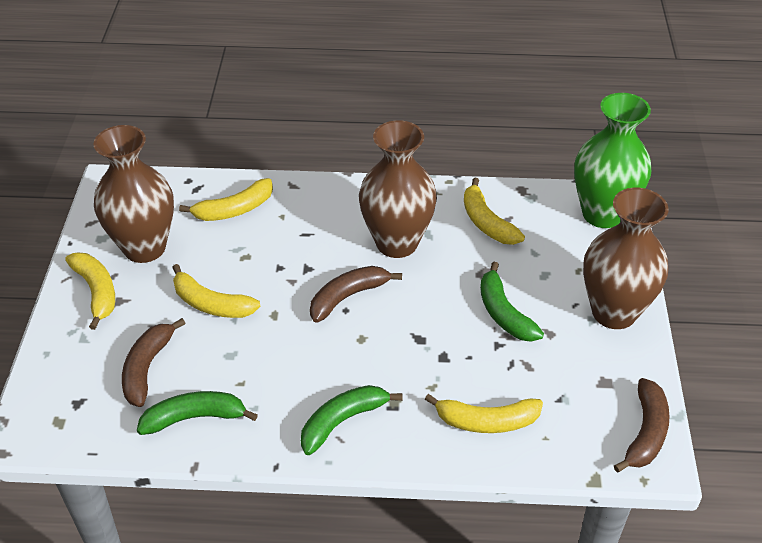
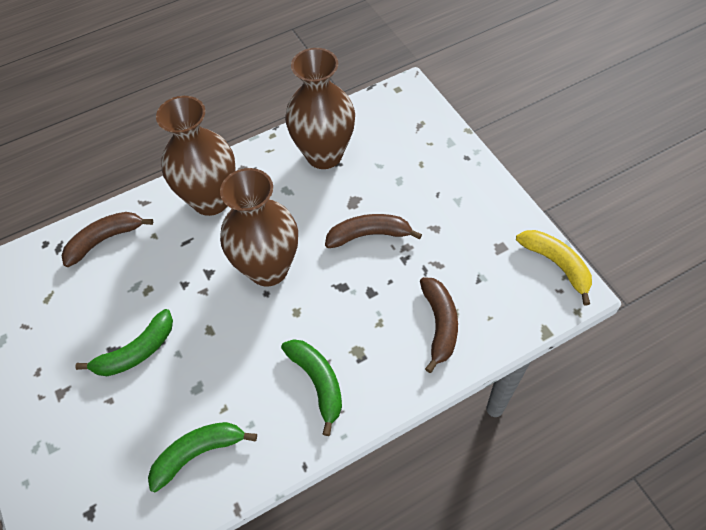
green vase: [574,93,651,228] = 1 -> none = 0
yellow banana: [65,252,115,330] [172,264,260,318] [179,178,273,221] [425,394,543,433] [464,177,525,245] = 5 -> [516,230,592,305] = 1

